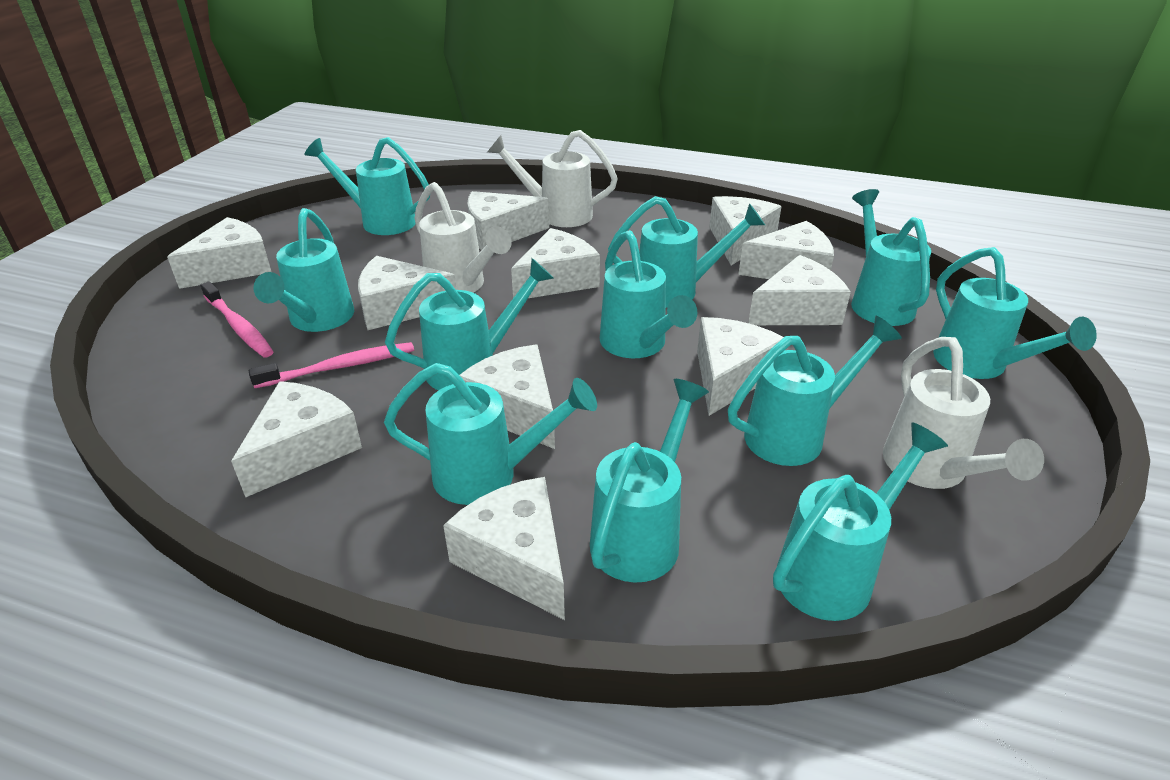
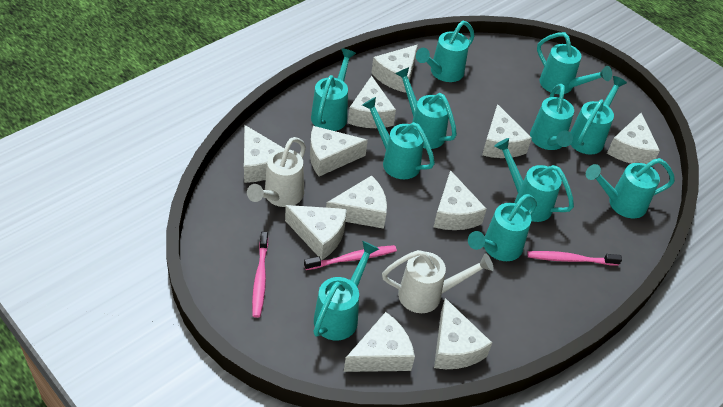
pink toothbrush: [200,281,274,357] [249,342,414,388] = 2 -> [252,231,268,318] [304,245,397,270] [527,251,622,266] = 3
white watering can: [414,182,512,293] [487,130,618,227] [883,337,1044,489] = 3 -> [247,137,306,207] [382,250,494,313] = 2

